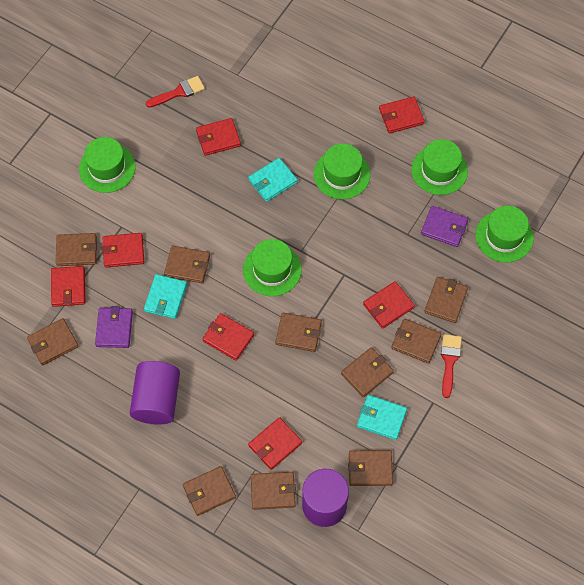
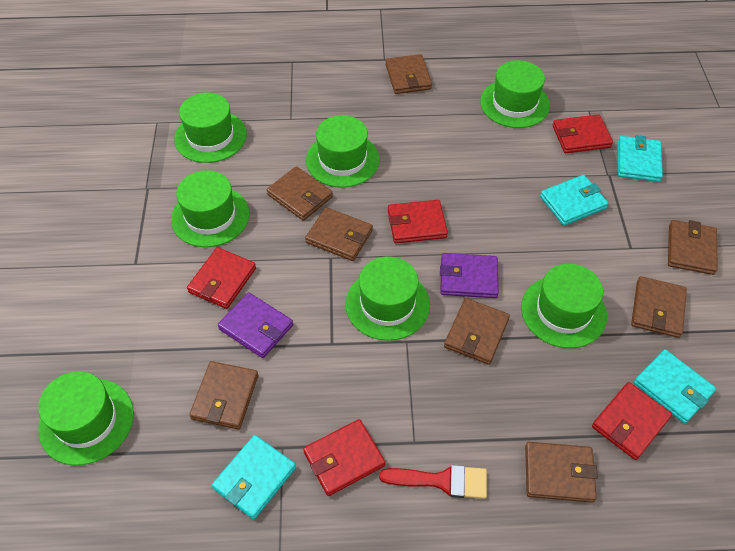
brown wallet: [27,318,79,365] [56,233,97,266] [164,246,210,283] [183,466,236,516] [251,472,296,510] [275,313,322,352] [341,347,394,397] [348,450,393,486] [391,319,441,364] [424,277,468,323] = 10 -> [189,361,258,429] [267,166,333,221] [305,207,373,261] [385,54,432,94] [444,298,510,365] [525,442,598,503] [631,276,687,338] [668,220,718,275] = 8
green hat: [79,137,136,193] [243,239,302,296] [314,144,370,199] [411,139,468,195] [475,206,534,263] = 5 -> [38,371,134,465] [171,170,249,247] [174,92,247,163] [306,115,380,188] [346,256,430,341] [480,60,550,128] [521,264,607,348] = 7
purple cylinder: [130,361,180,425] [302,469,349,527] = 2 -> none = 0
red brush: [146,76,205,108] [441,334,462,398] = 2 -> [379,465,487,499] = 1
red wallet: [51,266,85,307] [102,233,144,268] [196,118,241,156] [202,313,254,361] [248,417,302,470] [363,281,415,329] [379,96,425,133] = 7 -> [187,247,256,309] [303,419,385,496] [388,200,448,243] [553,114,613,153] [592,382,672,460] = 5
turquoise wallet: [144,274,187,319] [248,158,297,202] [357,395,407,440] = 3 -> [212,435,296,519] [540,175,608,226] [618,135,663,182] [634,349,716,424] = 4

